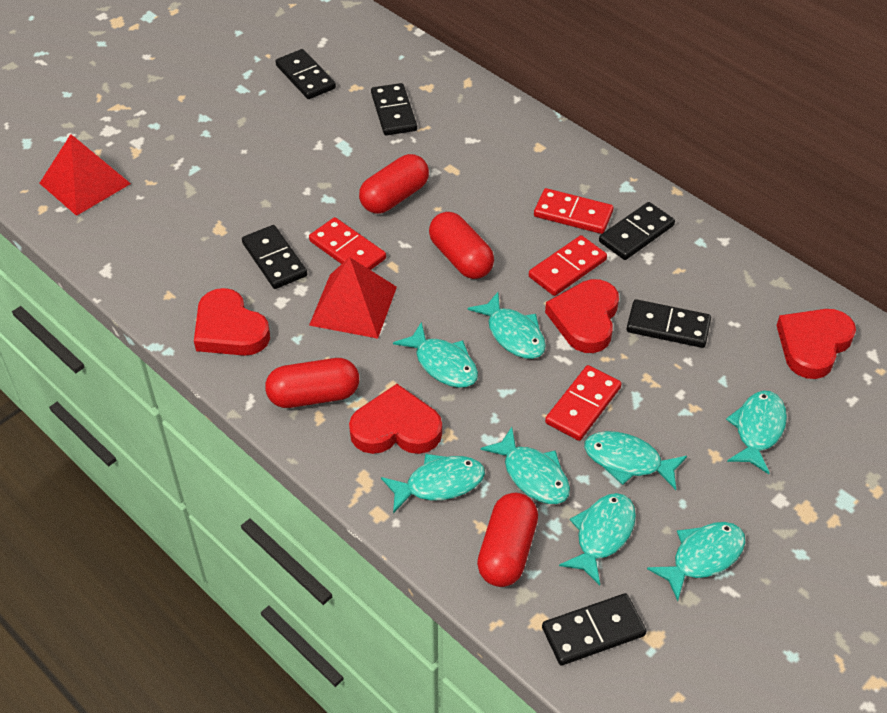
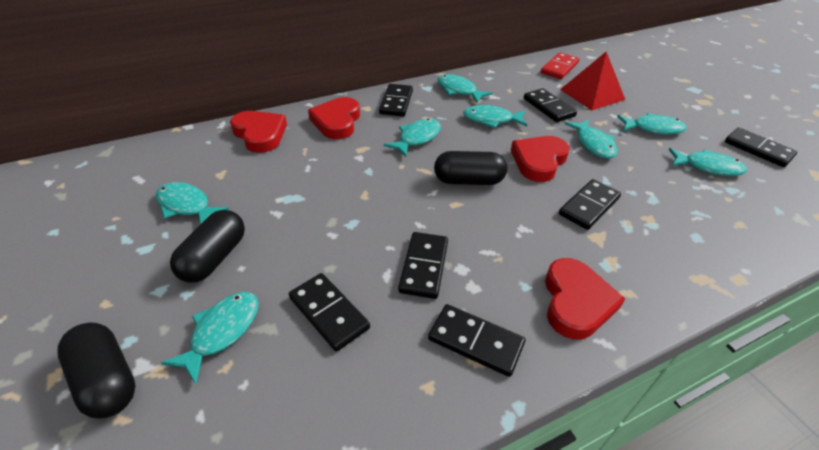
black capsule: none = 0 -> [57,323,136,418] [170,210,245,283] [434,151,507,185] = 3
black domino: [242,225,307,289] [275,49,336,99] [371,83,417,136] [542,593,646,665] [599,202,675,260] [627,299,711,348] = 6 -> [289,273,370,352] [379,84,413,117] [398,232,448,299] [428,304,525,377] [524,88,577,122] [559,179,621,230] [725,127,797,167] = 7
red capsule: [265,358,359,408] [359,154,429,214] [429,212,494,279] [477,493,538,587] = 4 -> none = 0
red domino: [309,217,386,270] [529,235,607,296] [534,188,614,234] [545,365,621,441] = 4 -> [541,52,580,79] = 1
red pyramid: [39,134,131,216] [309,257,397,339] = 2 -> [560,51,625,110] = 1

